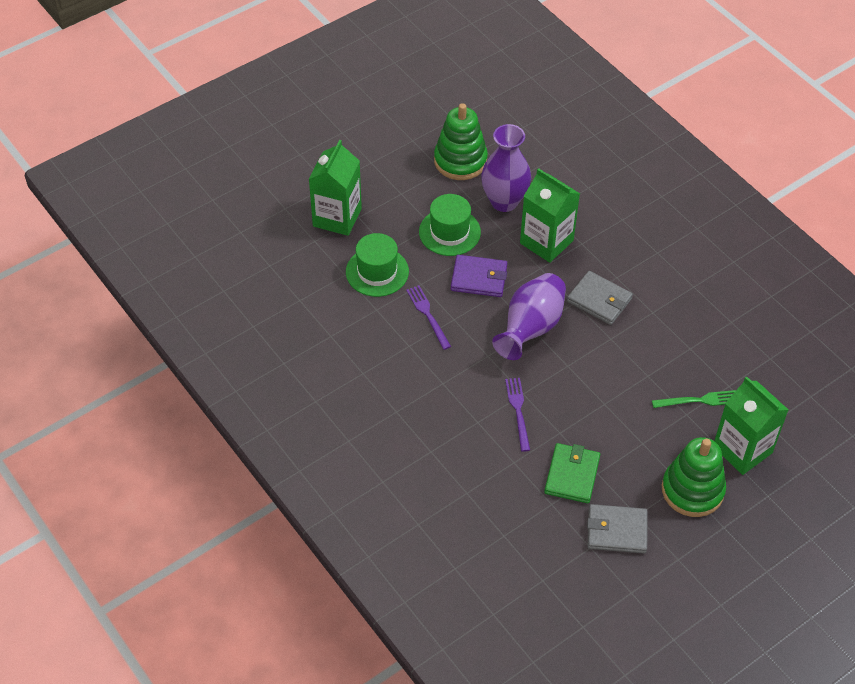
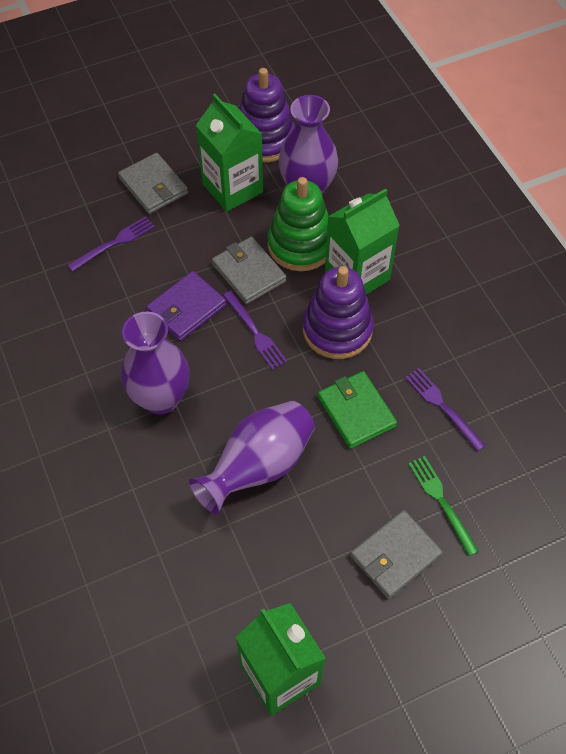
green hat: [346,233,409,297] [419,194,481,256] = 2 -> none = 0
green stacking toy: [434,103,488,180] [662,437,726,517] = 2 -> [267,177,329,271] = 1
grey wallet: [567,271,633,325] [587,504,647,553] = 2 -> [118,153,188,214] [212,237,287,304] [350,510,443,599] = 3
purple fork: [406,285,451,350] [505,378,530,452] = 2 -> [67,216,155,272] [223,291,287,370] [405,368,486,451] = 3
purple stacking toy: none = 0 -> [239,68,295,162] [303,266,374,359] = 2
purple vase: [481,124,531,212] [492,273,566,360] = 2 -> [121,312,190,414] [189,401,315,515] [278,95,338,195] = 3

